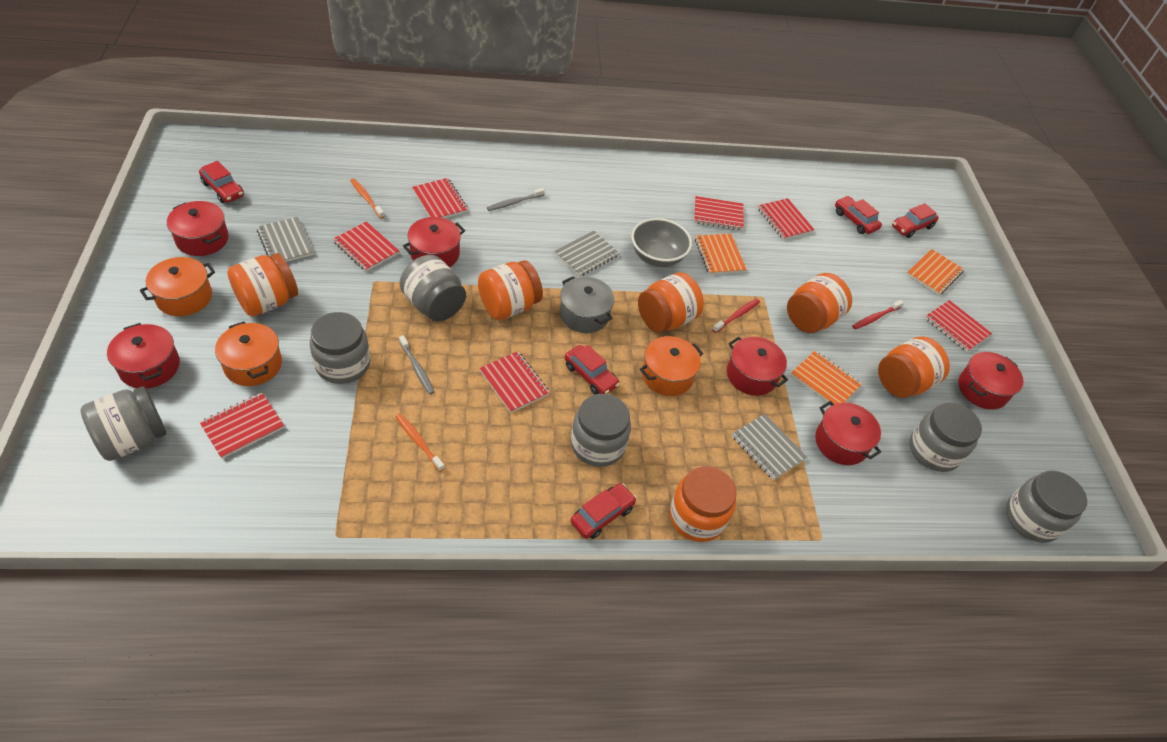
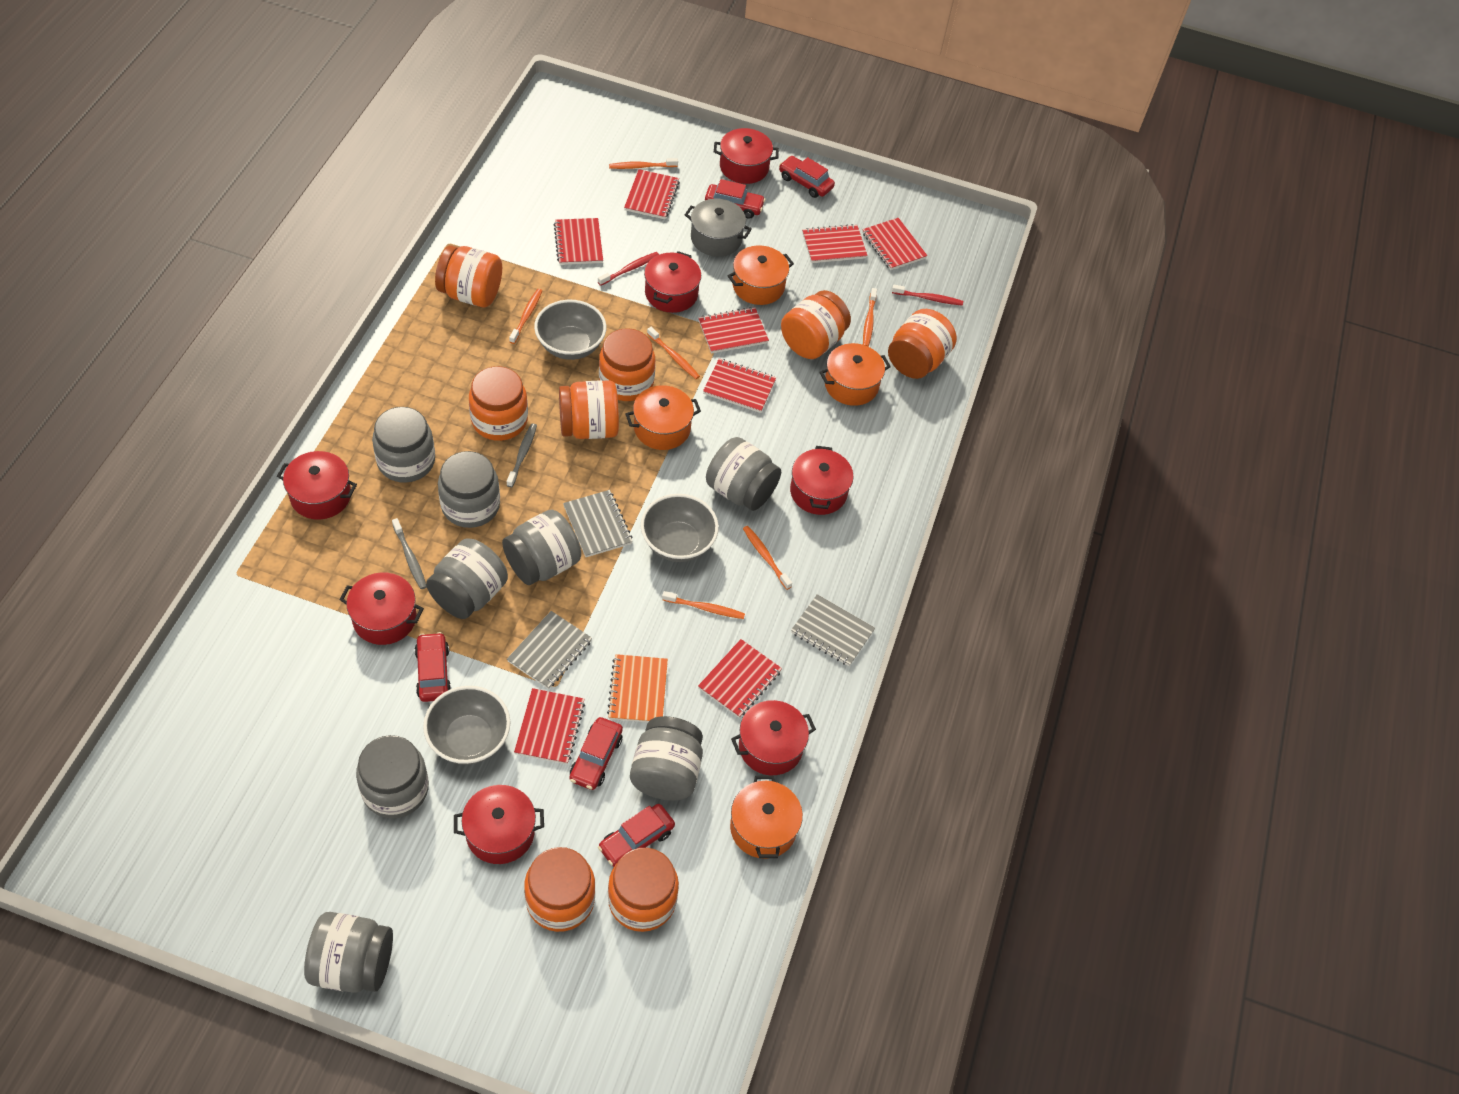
grey bowl: [631,218,692,267] = 1 -> [423,686,510,765] [534,300,606,360] [641,494,719,562] = 3
grey jar: [81,386,167,461] [310,312,370,384] [399,255,466,322] [571,394,631,467] [909,402,982,472] [1006,470,1087,543] = 6 -> [304,912,393,993] [356,735,429,818] [372,407,435,482] [426,538,508,619] [438,451,500,528] [502,510,581,585] [630,716,703,801] [706,437,781,511] = 8
orange jar: [227,253,298,316] [478,260,543,320] [638,272,704,332] [670,466,737,542] [787,273,852,333] [878,336,950,398] = 6 -> [435,245,502,307] [469,366,528,441] [524,847,595,932] [559,380,619,439] [599,328,655,401] [608,848,679,932] [781,290,851,359] [888,309,957,379] = 8
orange notebook: [695,234,747,275] [791,351,862,404] [907,249,964,295] = 3 -> [607,654,668,722] = 1
orange pot: [140,257,215,316] [215,322,282,386] [640,336,703,396] = 3 -> [625,385,701,450] [728,245,794,305] [730,776,803,859] [819,343,891,406] = 4
orange toothbrush: [350,178,385,218] [396,414,445,472] = 2 -> [509,289,542,344] [609,158,678,169] [647,327,700,379] [662,591,745,619] [743,526,792,590] [863,288,877,347] = 6
red notebook: [199,393,284,459] [333,221,399,271] [412,178,468,218] [479,351,550,413] [694,196,744,230] [758,198,815,240] [925,300,992,352] = 7 -> [514,688,585,764] [554,218,603,265] [624,169,680,219] [698,307,769,353] [698,639,782,718] [703,358,776,413] [802,224,868,263] [862,218,928,270] = 8
red pot: [107,323,180,389] [167,201,229,256] [403,217,465,267] [727,337,788,396] [815,401,882,465] [958,352,1024,410] = 6 -> [277,451,357,520] [340,572,424,645] [454,785,544,864] [644,251,701,313] [714,128,779,184] [731,700,816,775] [790,446,853,515] = 7

